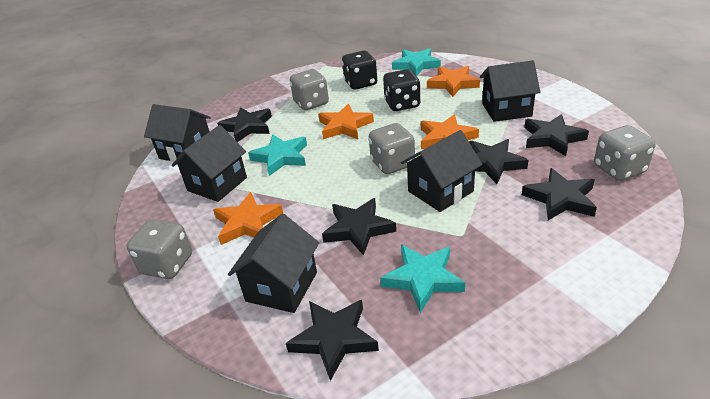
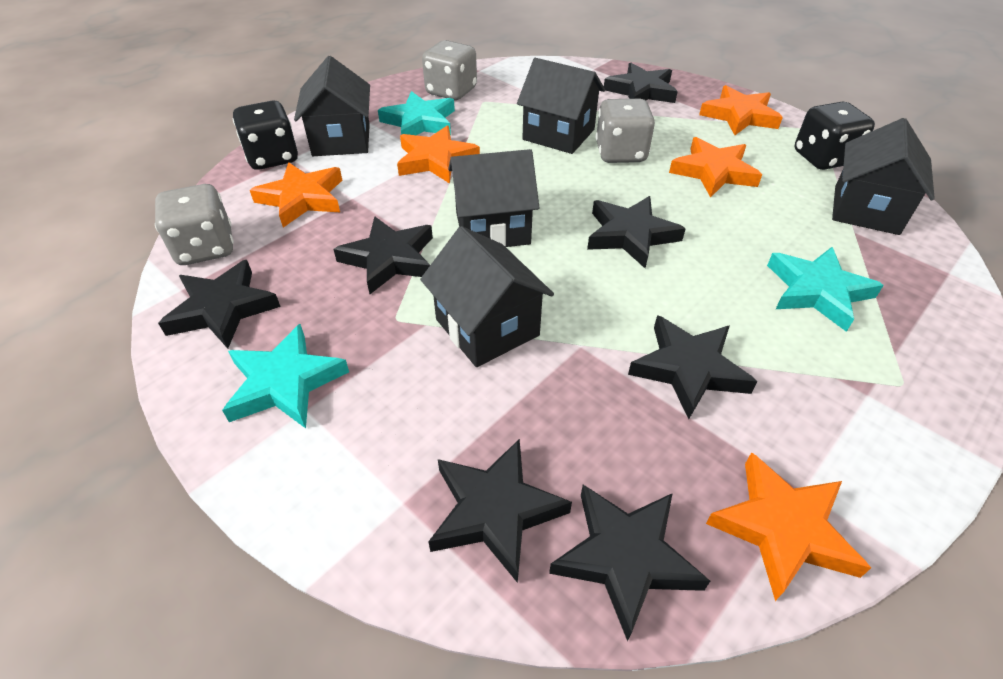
black star: [217,107,272,142] [286,300,379,381] [322,198,396,256] [469,139,528,184] [522,168,597,221] [524,114,589,156] = 6 -> [158,260,281,349] [333,216,433,294] [428,439,572,583] [549,485,710,641] [587,196,686,268] [604,63,678,103] [628,315,757,419] = 7
grey dice: [126,219,192,279] [290,69,329,110] [369,123,415,174] [594,125,656,181] = 4 -> [155,184,234,265] [422,40,477,100] [596,99,655,163] = 3
orange star: [213,192,283,245] [318,104,374,139] [421,114,479,149] [427,66,480,97] = 4 -> [250,162,342,228] [397,125,480,184] [669,137,762,198] [699,85,783,135] [706,452,871,601] = 5

